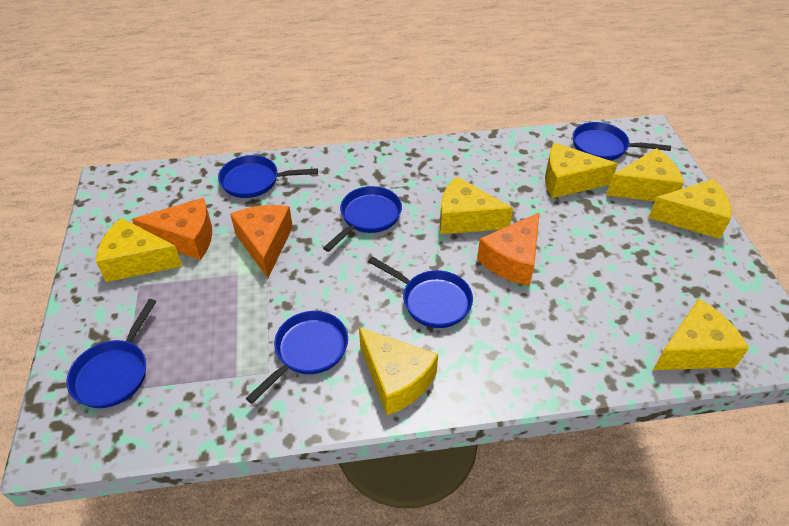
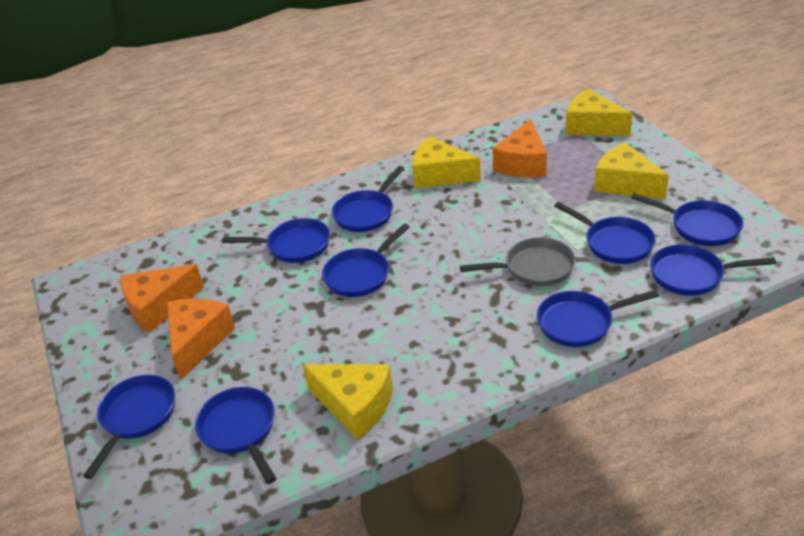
blue pan: [67,299,157,408] [218,155,318,198] [245,311,348,404] [323,186,402,252] [368,256,473,328] [573,122,671,161] = 6 -> [83,375,175,479] [195,387,277,484] [222,218,330,263] [322,224,410,297] [332,166,404,232] [537,290,659,347] [554,202,656,264] [631,193,743,246] [650,244,776,296] = 9
grey pan: none = 0 -> [460,237,575,286] = 1
yellow cheese: [96,218,182,282] [359,327,438,415] [440,176,513,234] [545,143,618,198] [606,148,684,201] [648,179,732,239] [653,299,749,370] = 7 -> [303,364,393,440] [413,137,481,188] [566,89,632,136] [594,142,669,199] = 4

